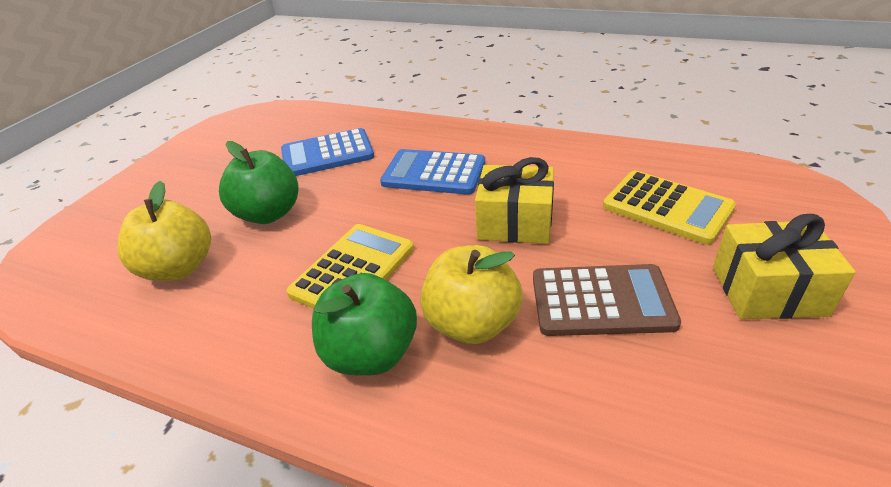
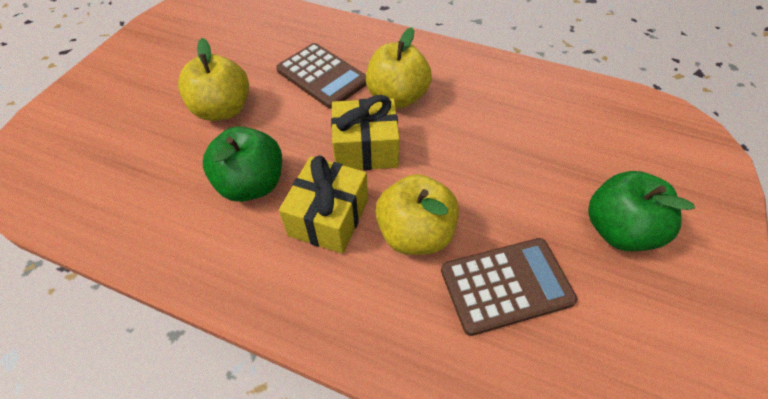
blue calculator: [281,128,374,176] [380,149,485,195] = 2 -> none = 0
brown calculator: [533,264,681,336] = 1 -> [276,43,366,109] [441,238,577,336] = 2
yellow apple: [118,181,211,281] [420,245,523,344] = 2 -> [178,38,249,121] [366,27,432,108] [375,174,459,255] = 3
yellow calculator: [286,224,414,309] [603,170,736,245] = 2 -> none = 0

